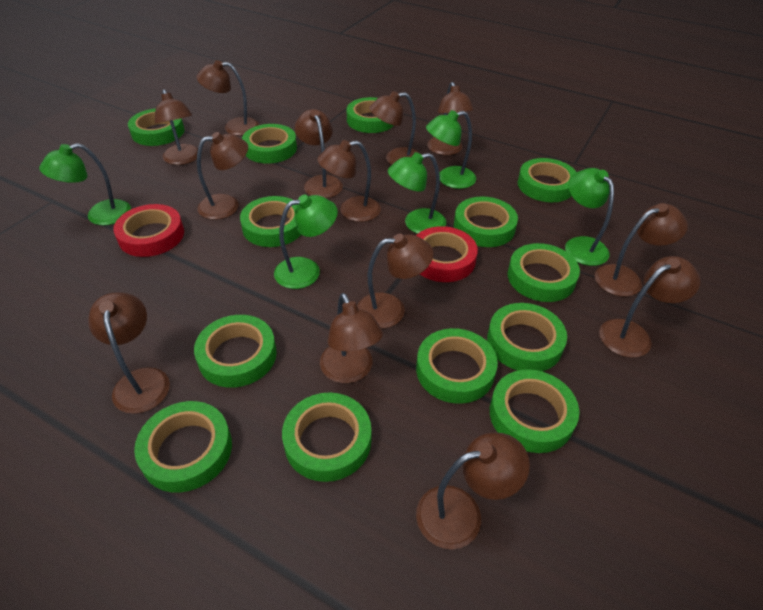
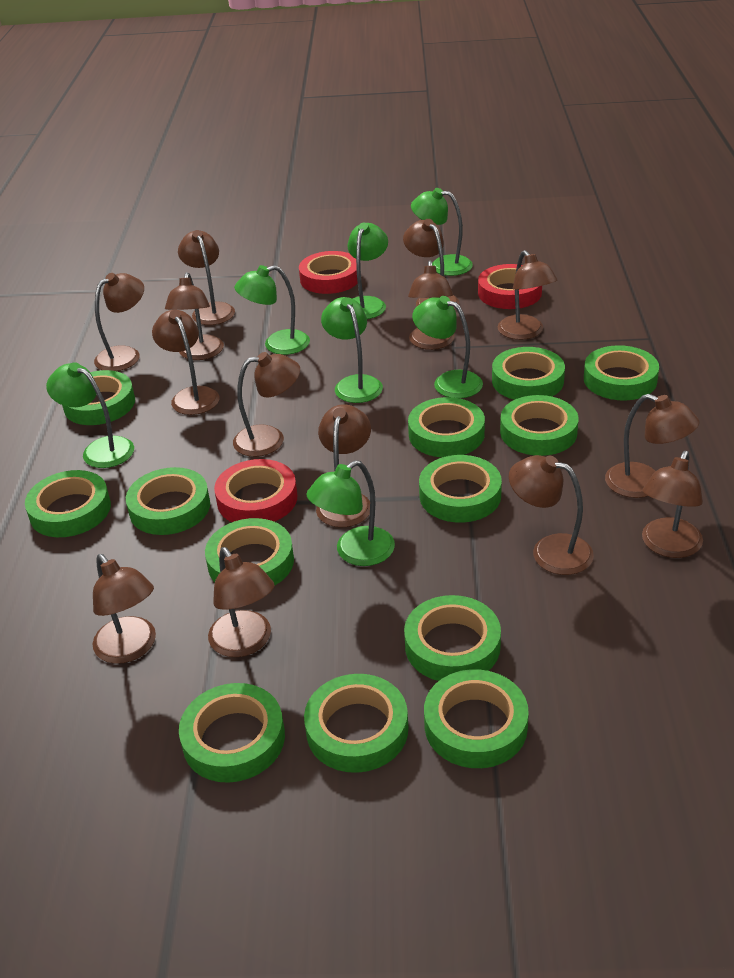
brown lamp: [88,292,170,414] [155,89,198,165] [196,60,259,136] [197,132,248,220] [295,109,343,198] [318,140,381,222] [320,293,383,383] [357,234,434,329] [369,91,419,165] [416,432,530,549] [427,82,474,155] [595,203,688,297] [599,256,700,358] = 13 -> [93,554,156,664] [94,273,144,371] [152,310,220,415] [165,272,224,360] [178,230,235,325] [208,547,275,657] [233,352,300,457] [316,404,371,527] [403,219,459,309] [408,260,455,350] [498,250,558,340] [509,455,594,575] [605,394,699,498] [642,451,703,558] = 14
green lamp: [39,143,131,225] [274,195,338,289] [388,152,446,234] [426,110,476,189] [565,168,614,266] = 5 -> [46,362,134,468] [234,265,310,355] [306,460,395,566] [321,297,383,403] [347,222,388,319] [411,188,473,276] [412,296,483,398] = 7
red tape: [113,204,184,257] [416,226,478,282] = 2 -> [214,459,298,522] [299,251,358,294] [478,264,542,309] = 3

